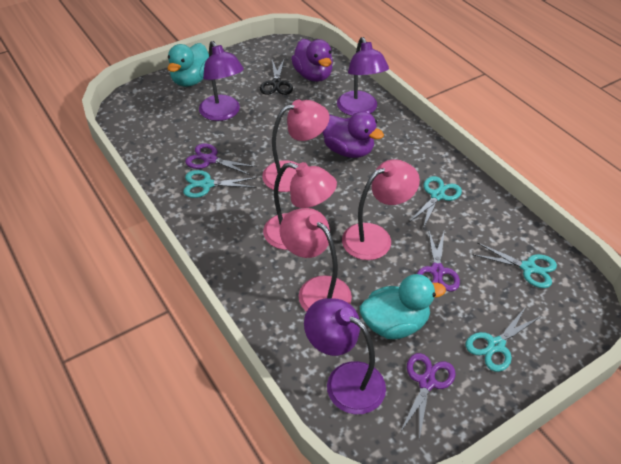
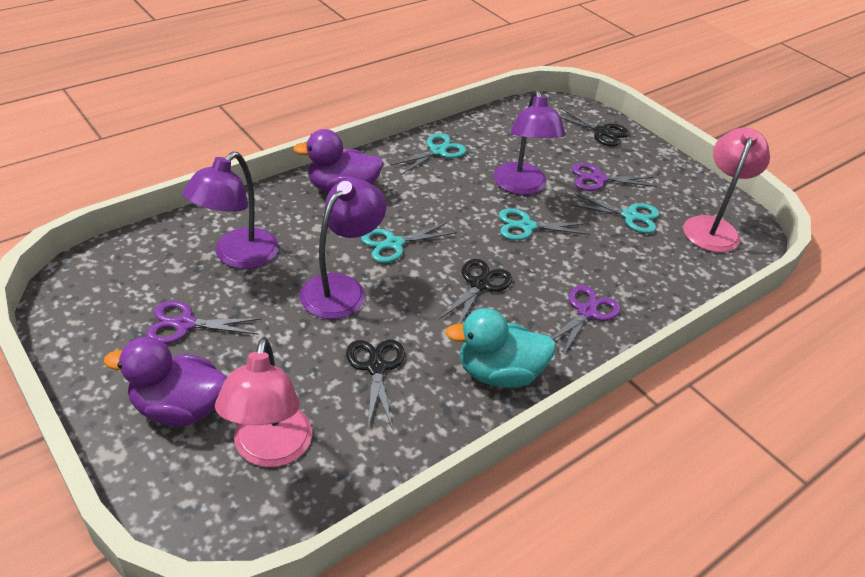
black scissors: [260,59,293,95] = 1 -> [346,339,405,429] [438,259,512,324] [560,107,629,147] = 3
pink lamp: [262,100,330,192] [263,162,337,250] [280,208,352,312] [342,159,420,260] = 4 -> [215,337,312,467] [683,128,770,253] = 2
turquoise duck: [167,43,209,87] [360,274,446,339] = 2 -> [445,308,556,388] = 1

